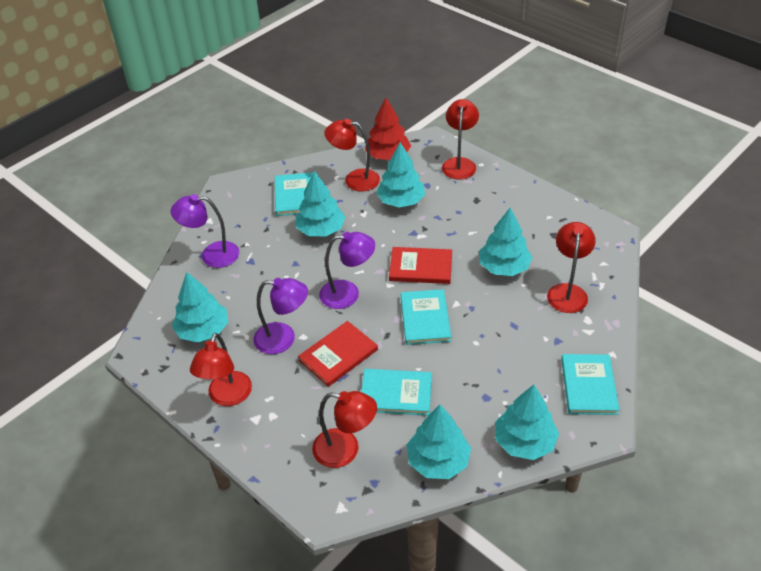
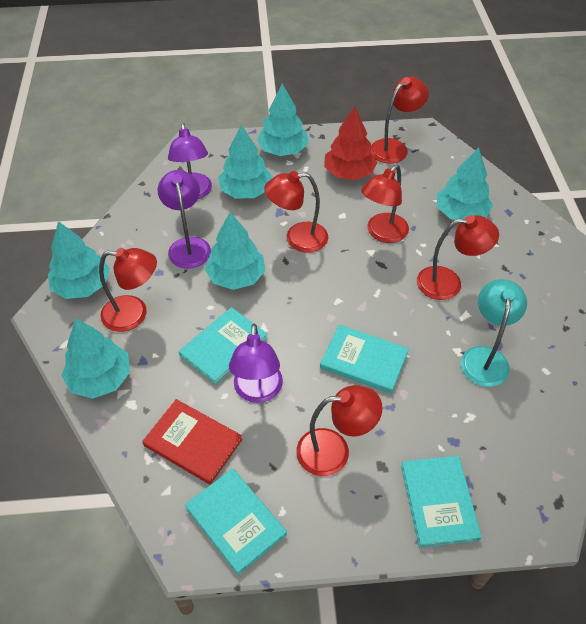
red book: [298,321,378,387] [389,247,452,284] = 2 -> [142,399,243,485] = 1
red lamp: [190,333,252,406] [312,391,377,468] [325,119,380,192] [442,99,479,180] [547,222,596,313] = 5 -> [99,248,157,332] [264,171,328,253] [296,385,383,476] [361,165,409,243] [371,77,429,164] [417,215,499,300] = 6
turquoise lamp: none = 0 -> [461,279,527,387] = 1

